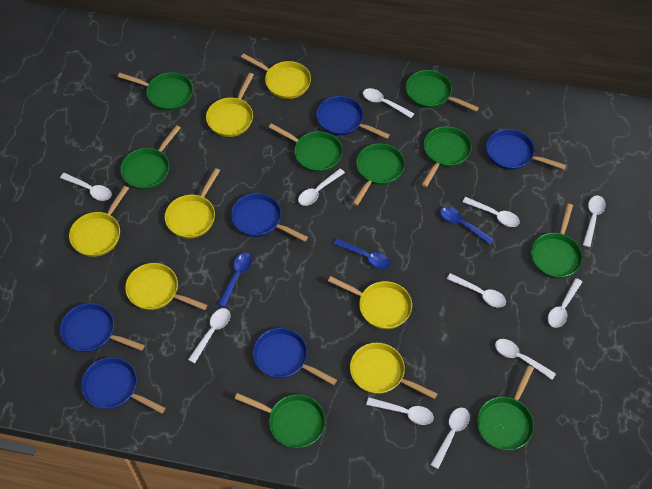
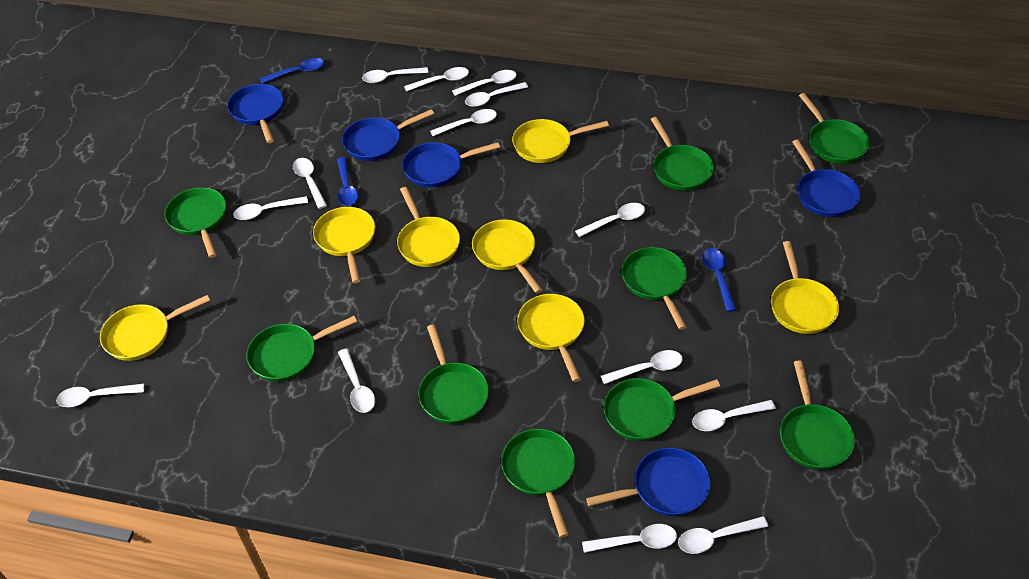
blue pan: [60,303,145,352] [81,357,166,414] [231,193,308,241] [253,328,337,385] [316,96,390,139] [486,129,566,170] = 6 -> [227,84,283,143] [342,109,434,161] [402,142,500,188] [586,447,710,516] [792,139,860,217] = 5
white spoon: [60,173,111,201] [188,308,230,363] [298,168,345,206] [363,88,415,118] [366,397,434,425] [430,408,470,469] [447,273,506,307] [462,197,520,227] [495,339,556,380] [548,278,582,328] [583,196,606,247] = 11 -> [56,384,144,407] [233,196,308,220] [293,158,327,209] [338,349,375,413] [362,67,429,83] [404,67,469,92] [430,109,497,136] [452,70,516,96] [465,82,528,107] [575,203,645,237] [582,524,677,553] [601,350,683,384] [678,516,768,554] [692,400,776,431] = 14

